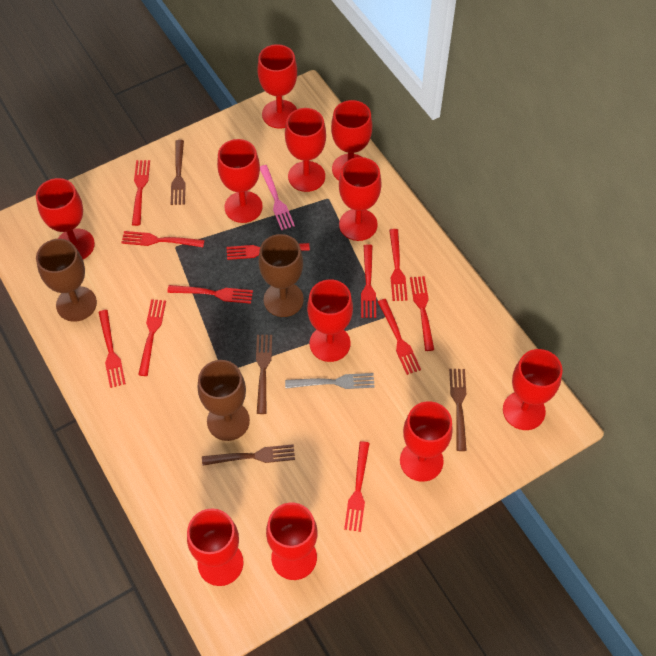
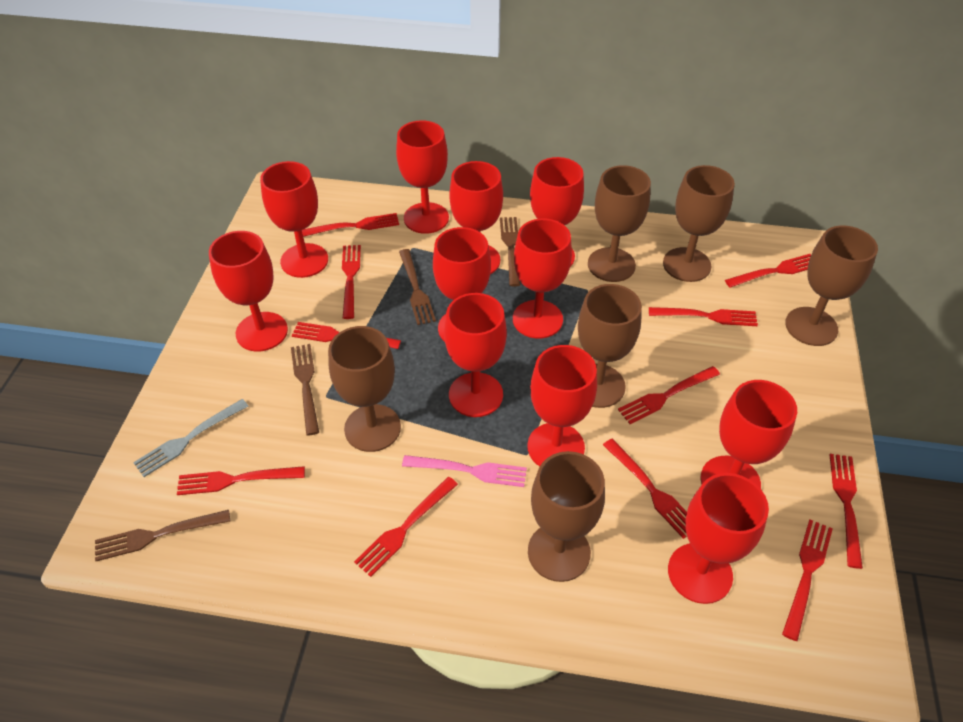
brown goblet: [36,239,97,322] [198,360,250,441] [259,234,304,317] = 3 -> [328,326,401,452] [528,451,605,582] [578,284,642,408] [588,165,651,282] [663,165,735,282] [785,226,878,346] = 6

